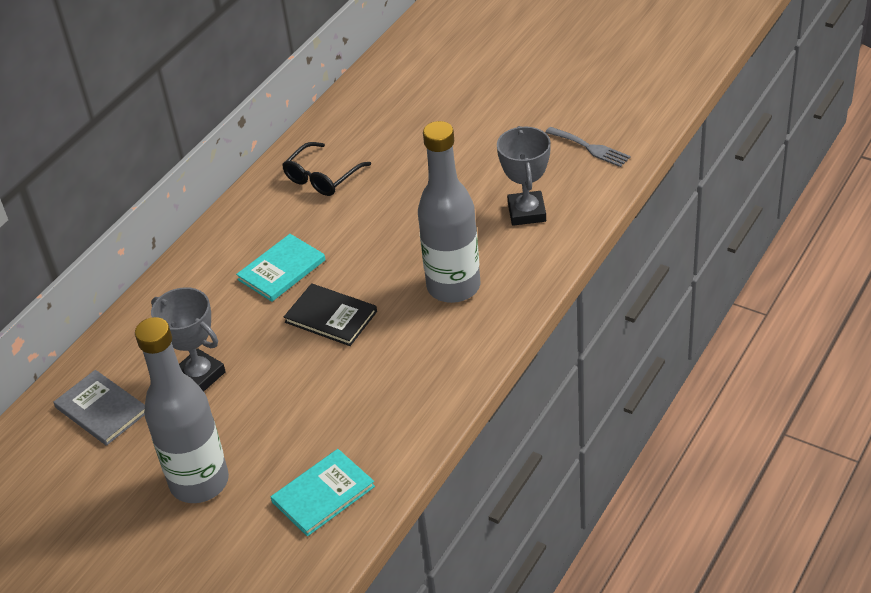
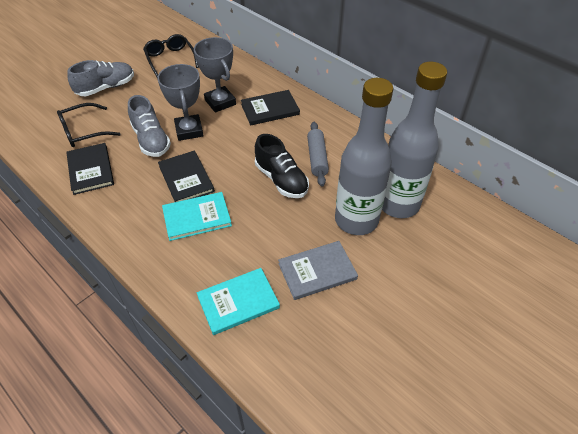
black book: [284,283,377,346] = 1 -> [66,143,114,195] [158,151,215,202] [241,90,300,125] = 3
black glasses: [282,142,371,196] = 1 -> [57,103,120,147] [143,34,199,78] = 2
black shoe: none = 0 -> [255,134,309,198] = 1
grey fork: [545,127,630,167] = 1 -> none = 0
grey rolling pin: none = 0 -> [307,122,329,187] = 1
grey shoe: none = 0 -> [67,60,134,96] [128,95,171,157] = 2

